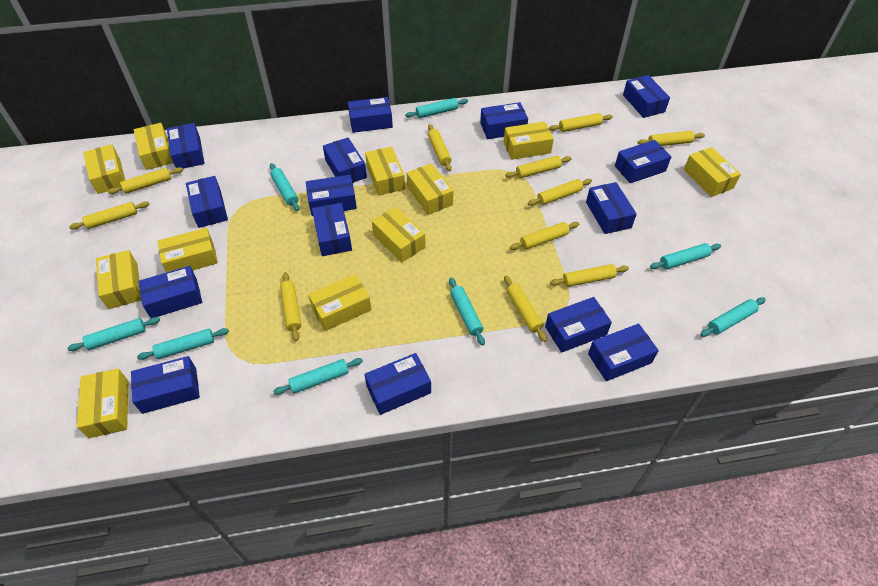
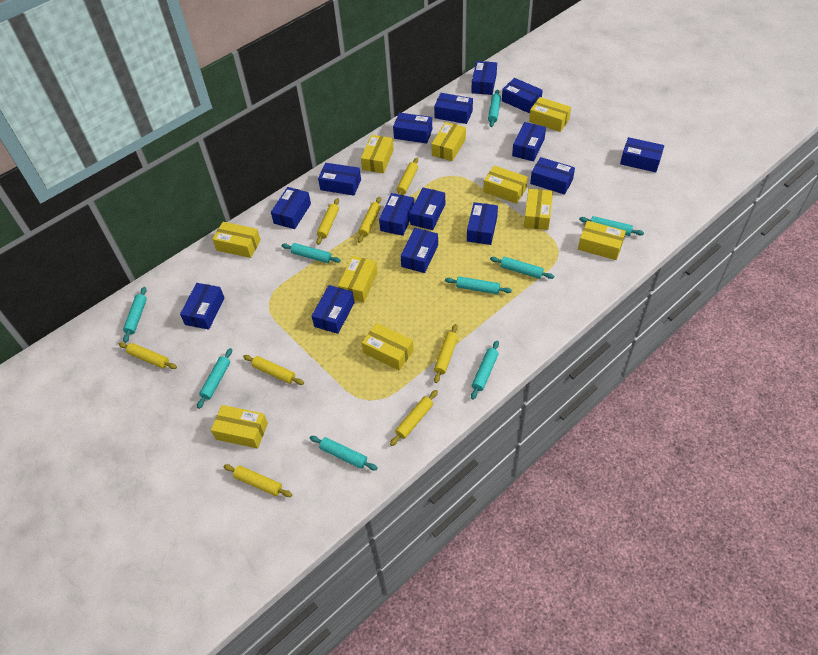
turquoise rolling pin: [67,317,160,351] [137,328,229,360] [270,163,300,211] [273,358,363,395] [405,98,468,118] [449,278,485,346] [650,243,721,269] [700,297,766,337] = 8 -> [123,287,147,343] [197,348,232,409] [282,243,341,263] [310,436,378,470] [445,276,512,294] [471,340,499,400] [488,89,501,127] [490,257,554,279] [579,216,644,236] = 9
yellow box: [77,368,128,438] [83,144,125,194] [96,250,141,309] [134,123,173,170] [158,228,218,273] [308,274,371,331] [365,147,405,196] [372,207,425,262] [407,163,453,215] [504,121,554,160] [684,147,741,197] = 11 -> [211,405,268,449] [212,222,261,258] [338,256,377,302] [361,135,394,173] [362,323,414,371] [431,122,466,161] [483,165,528,204] [524,189,553,230] [529,97,571,132] [578,221,626,260] = 10
yellow rolling pin: [69,202,150,230] [108,167,183,194] [280,272,302,341] [428,124,452,171] [504,276,547,342] [505,156,572,178] [510,222,579,250] [528,179,592,206] [549,113,613,132] [550,264,629,287] [638,131,705,146] = 11 -> [119,342,177,369] [223,464,292,497] [243,355,304,385] [316,198,339,245] [358,197,381,243] [390,390,438,446] [396,158,418,195] [434,324,458,383] = 8

